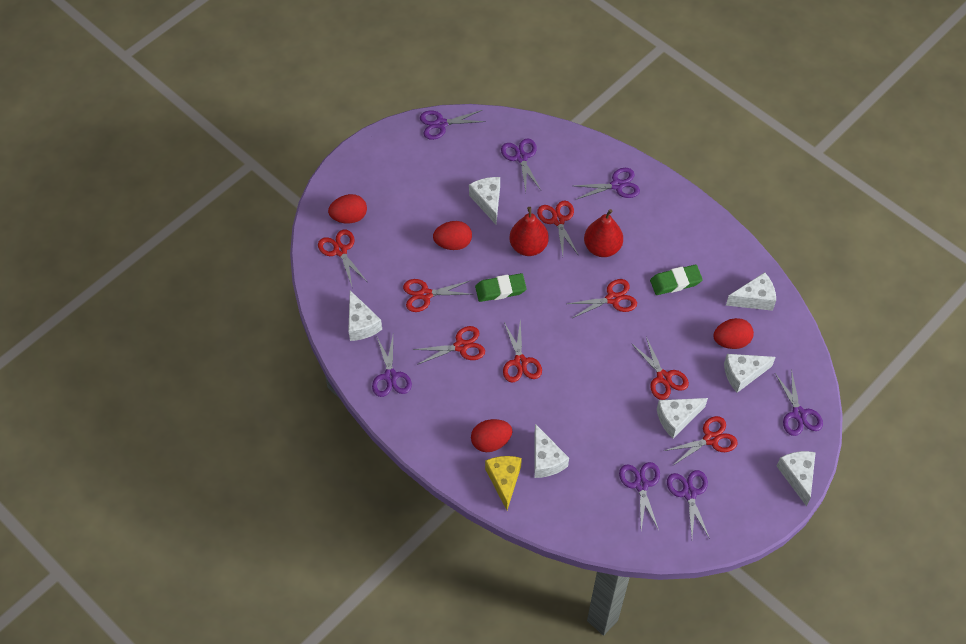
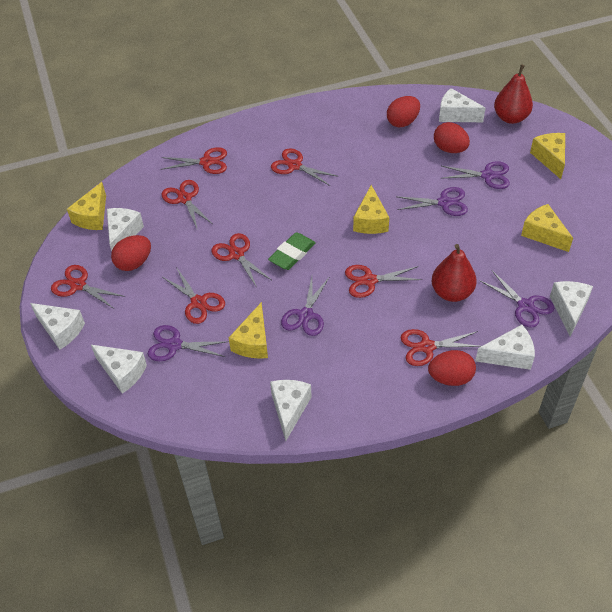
green eraser: [475,273,527,302] [650,265,703,295] = 2 -> [268,232,316,270] = 1
purple scissors: [372,336,412,397] [420,110,486,140] [501,138,541,191] [574,168,640,199] [619,462,660,530] [667,470,710,539] [775,369,823,436] = 7 -> [148,325,229,361] [281,276,330,336] [396,187,468,216] [442,161,510,189] [479,271,554,328] = 5
yellow cheese: [485,456,522,510] = 1 -> [67,182,106,230] [229,302,268,359] [353,185,389,234] [521,204,573,252] [530,133,565,179] = 5

